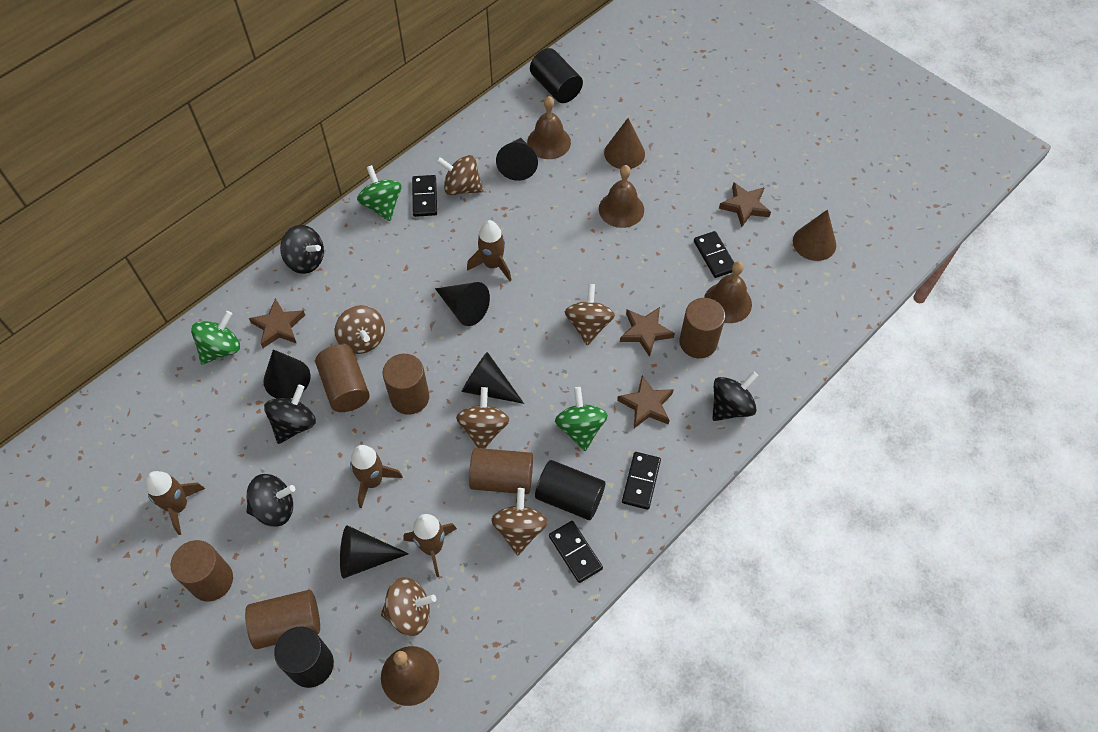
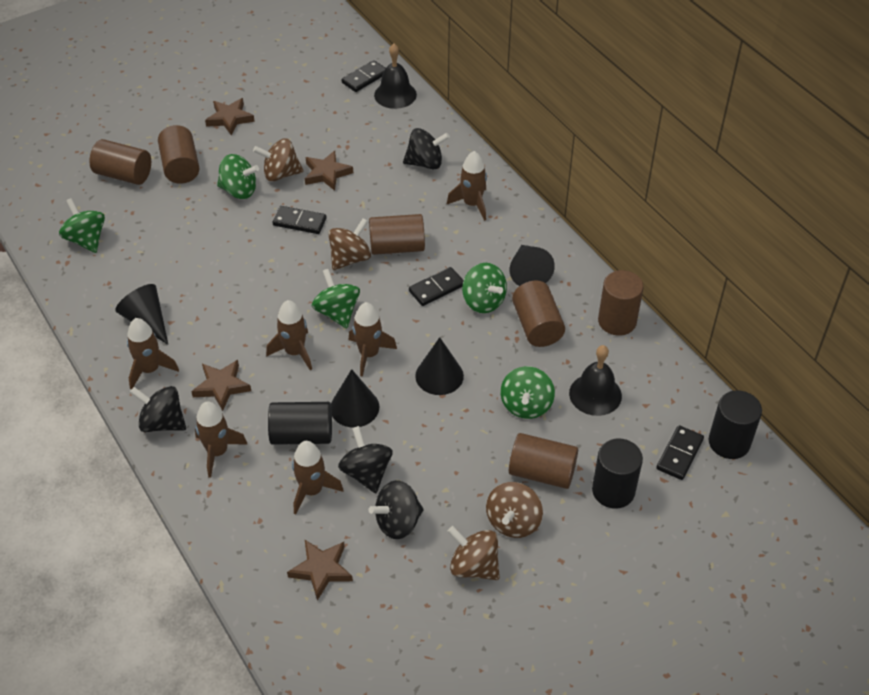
black bell: none = 0 -> [374,44,417,109] [569,345,622,416] = 2
black cone: [263,349,311,399] [340,525,409,579] [435,282,490,326] [461,352,524,404] [496,138,538,181] = 5 -> [115,284,168,345] [331,369,379,427] [415,337,464,395] [510,245,555,286] = 4
brown bell: [381,646,439,706] [527,96,571,159] [599,165,644,228] [704,261,752,323] = 4 -> none = 0
brown cone: [604,118,645,169] [793,209,836,261] = 2 -> none = 0
brown rocket: [146,471,205,535] [350,445,403,508] [404,514,457,577] [467,220,511,281] = 4 -> [127,318,179,390] [195,402,247,478] [266,300,312,370] [292,441,344,514] [349,302,397,377] [447,151,487,221] = 6
brown spinning top: [335,305,385,354] [381,577,436,636] [436,155,484,195] [456,387,510,449] [491,488,548,555] [565,284,615,346] = 6 -> [253,138,304,182] [328,218,371,270] [448,526,500,580] [486,482,543,538] = 4
green spinning top: [191,311,240,365] [357,165,401,221] [555,387,608,451] = 3 -> [59,198,105,253] [217,154,259,199] [312,269,360,328] [462,263,507,313] [500,366,555,419] = 5

